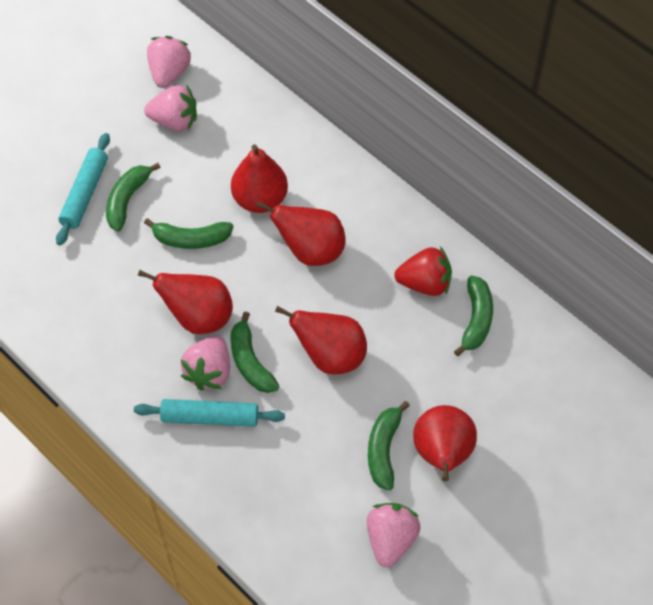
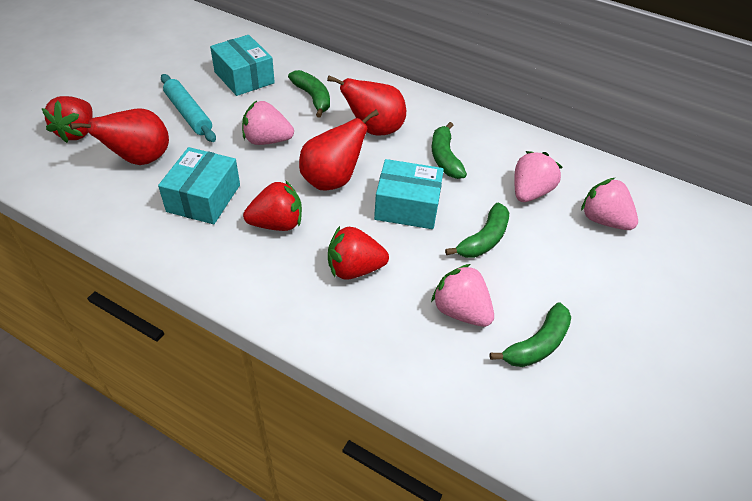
green banana: [106,163,161,231] [144,218,233,249] [231,311,279,393] [368,401,410,490] [454,276,493,356] = 5 -> [288,70,330,118] [432,122,467,179] [445,203,509,258] [490,302,571,367] = 4
red pear: [138,270,233,334] [231,145,288,213] [256,201,346,266] [275,306,367,375] [413,405,477,481] = 5 -> [70,108,169,165] [299,110,379,190] [327,75,406,136] = 3
red strawberry: [394,246,452,296] = 1 -> [42,96,93,143] [243,180,302,231] [328,226,389,280] = 3
turquoise box: none = 0 -> [158,147,240,224] [210,35,275,96] [374,159,444,229] = 3
turquoise rolling pin: [56,133,110,245] [134,399,285,427] = 2 -> [161,74,216,142] = 1

